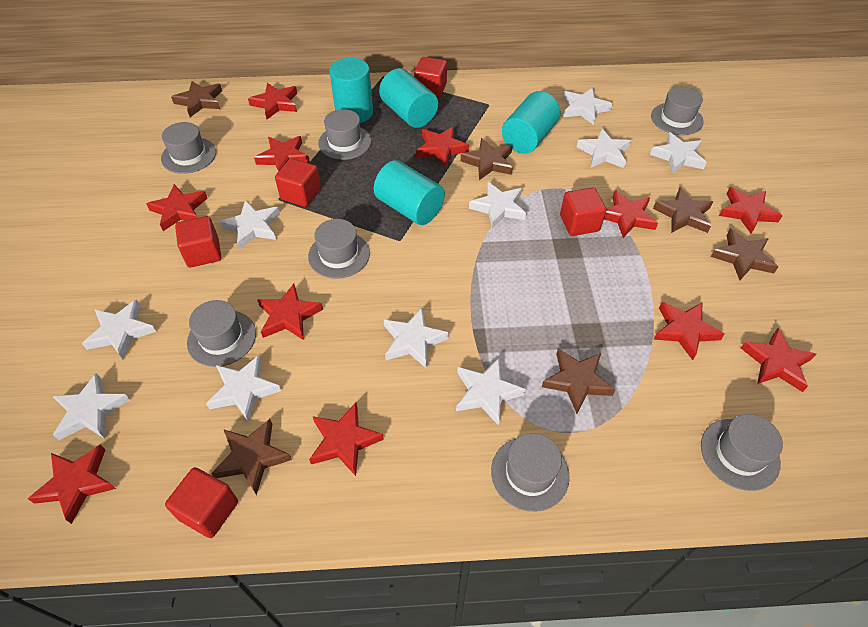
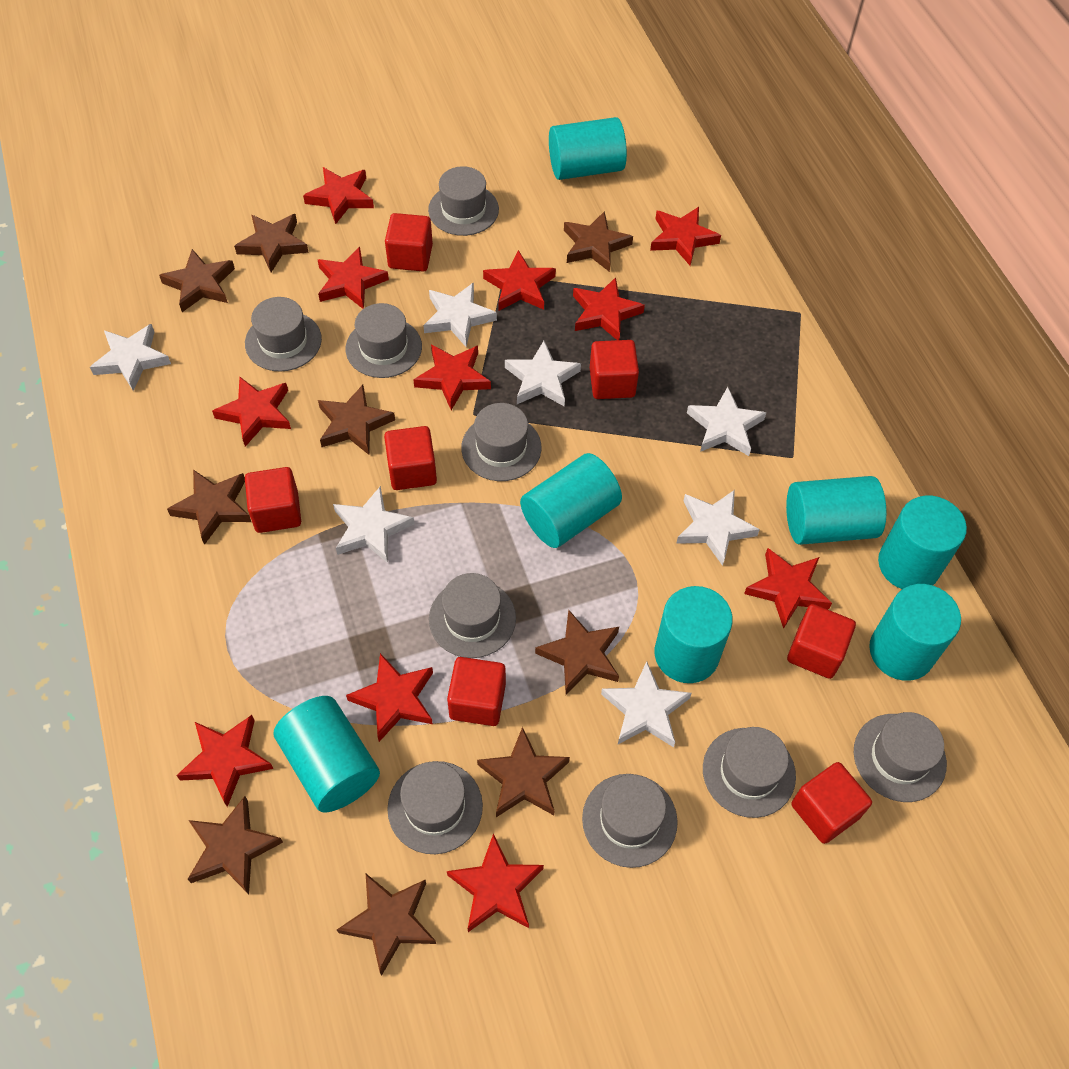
brown star: [171,81,222,117] [211,419,292,495] [461,138,512,180] [542,348,615,414] [653,187,713,233] [711,229,778,280] = 6 -> [159,249,235,312] [167,470,251,545] [188,796,283,894] [234,214,309,272] [318,385,395,455] [337,874,436,976] [477,727,570,817] [535,610,619,695] [564,211,633,272] = 9
grey hat: [161,122,216,174] [187,300,256,367] [308,219,370,279] [318,109,371,160] [491,433,570,512] [651,87,704,135] [701,414,783,491] = 7 -> [245,297,322,372] [346,303,422,378] [387,761,483,854] [428,166,499,236] [429,573,516,658] [461,403,542,481] [582,774,678,868] [703,727,796,818] [854,712,947,802] = 9
red cube: [165,467,238,538] [175,216,221,268] [275,158,321,207] [414,57,447,98] [560,188,606,236] = 5 -> [245,467,301,533] [384,426,437,490] [385,213,433,271] [447,657,506,726] [590,340,639,399] [787,604,856,679] [791,762,872,844] = 7
turquoise cylinder: [329,58,373,123] [374,160,445,225] [379,68,438,128] [502,91,561,154] = 4 -> [274,696,380,813] [520,453,622,548] [549,117,627,180] [655,586,733,683] [786,476,886,545] [869,584,961,681] [878,496,967,589] = 7
white star: [52,373,130,440] [82,299,156,359] [206,355,281,422] [219,200,280,249] [384,307,449,369] [456,358,526,426] [469,182,526,228] [563,88,612,125] [577,128,631,168] [650,132,707,174] = 10 -> [90,324,171,391] [333,486,414,563] [423,282,497,347] [505,341,581,407] [601,661,692,747] [676,490,760,566] [687,387,767,456] = 7

